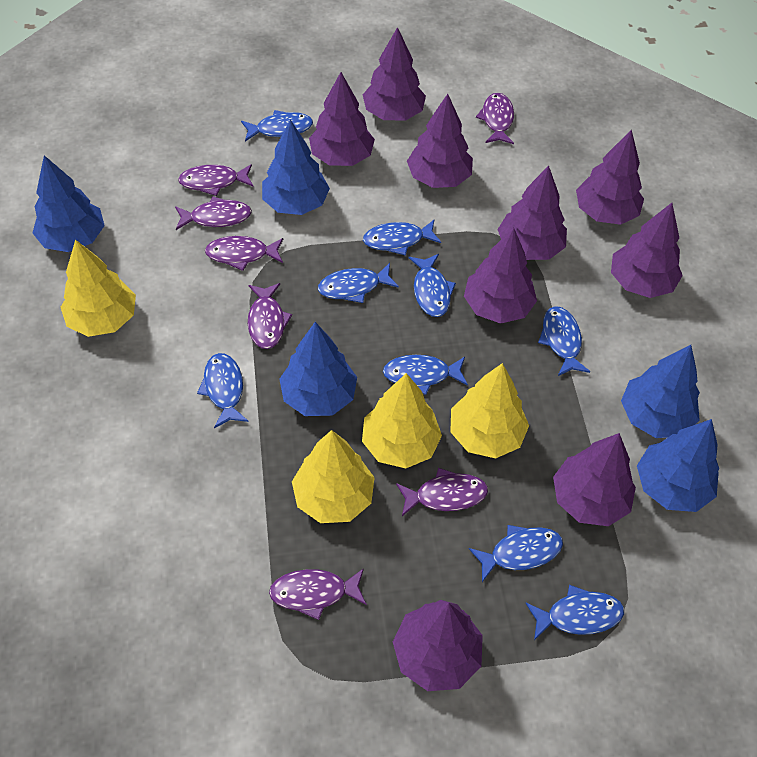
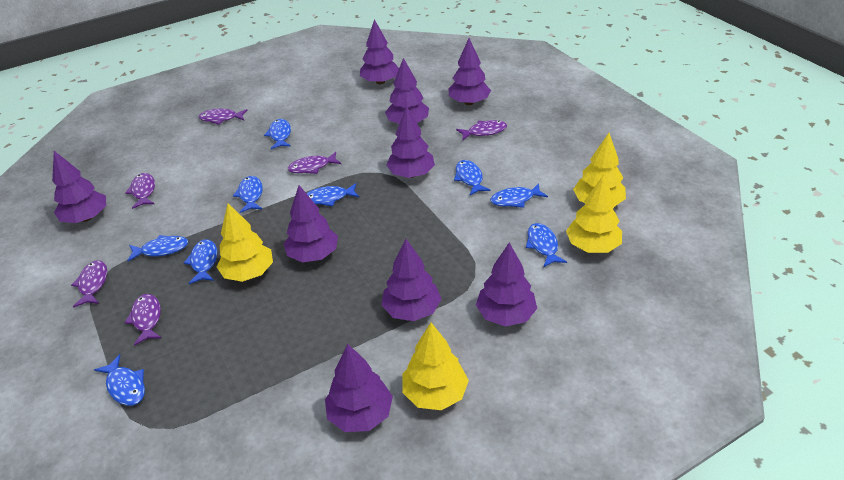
blue tree: [33,155,105,252] [262,119,330,215] [279,322,357,416] [621,345,700,438] [637,419,719,512] = 5 -> none = 0
purple fish: [175,196,252,230] [178,164,254,196] [205,236,283,271] [248,283,292,349] [269,568,367,620] [396,468,488,516] [476,93,514,144] = 7 -> [71,260,107,308] [124,294,161,346] [125,173,155,209] [199,109,247,125] [288,152,341,174] [456,120,507,140] = 6

